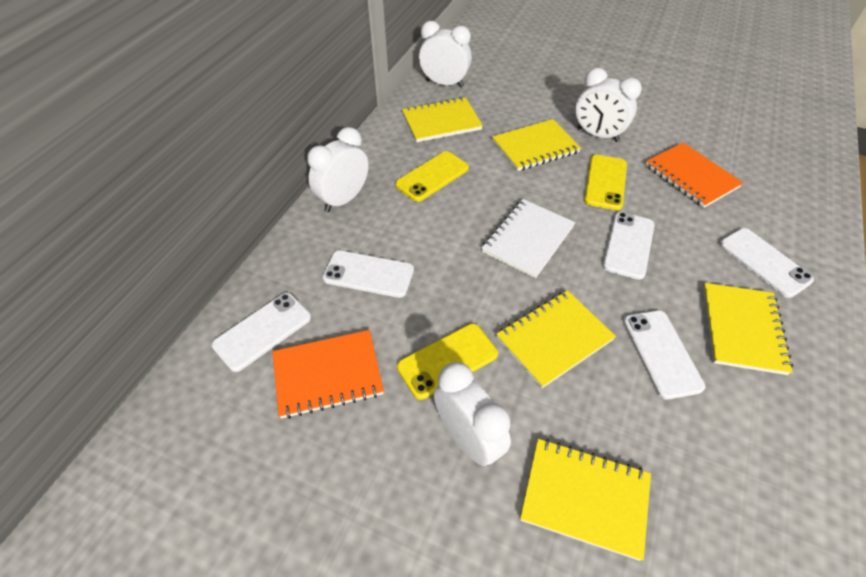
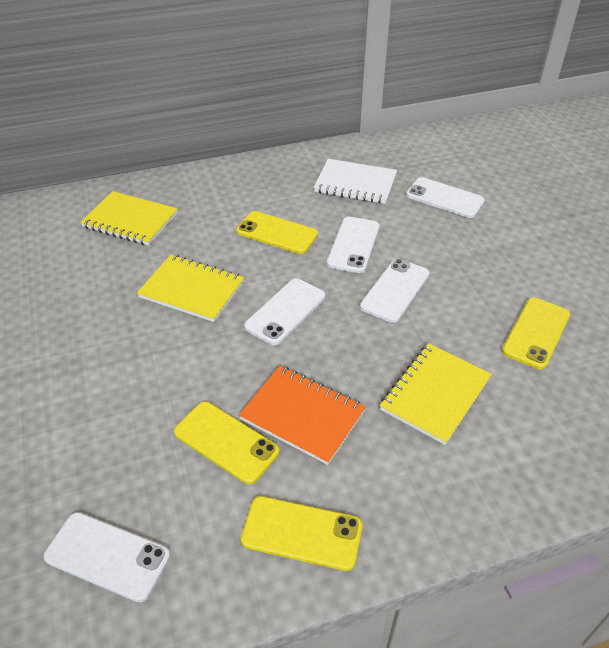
orange notebook: [272,330,384,419] [646,143,743,208] = 2 -> [239,366,366,465] = 1
white clock: [307,127,369,212] [419,21,472,87] [433,362,511,466] [576,68,642,142] = 4 -> none = 0
yellow notebook: [402,97,483,142] [492,119,581,171] [496,290,616,388] [520,439,651,561] [703,283,793,375] = 5 -> [80,191,178,246] [137,255,244,322] [380,343,492,445] = 3
yellow phone: [395,151,469,202] [397,324,498,400] [584,155,627,210] = 3 -> [174,401,280,484] [236,211,318,254] [241,496,362,571] [502,298,570,369] = 4

